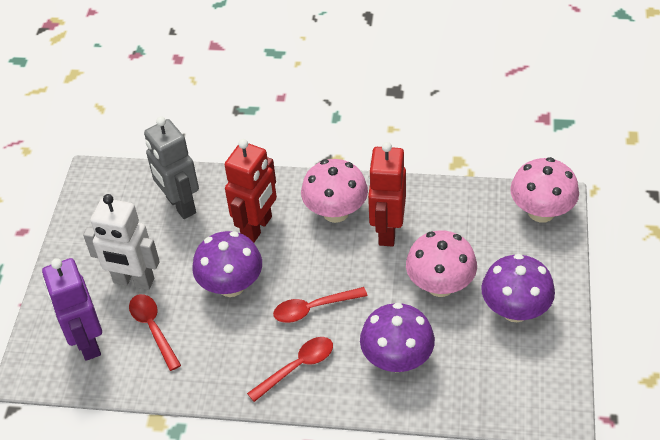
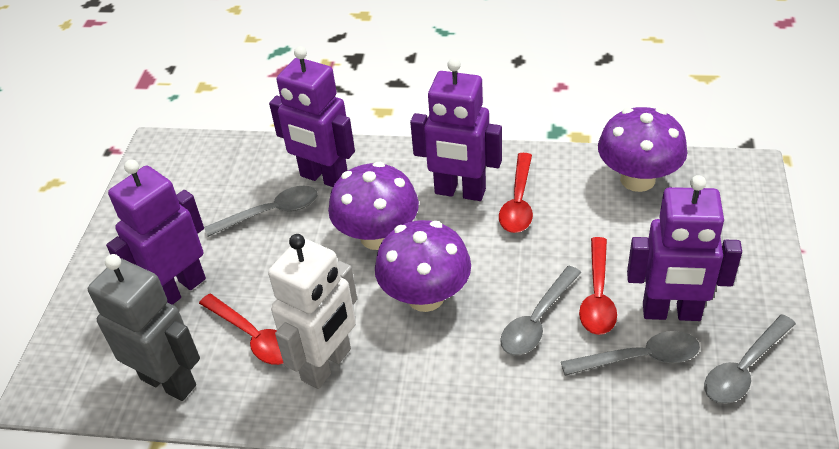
grey spoon: none = 0 -> [204,186,318,237] [500,266,581,355] [561,331,700,376] [704,314,796,404] = 4
pink mushroom: [301,159,368,223] [406,230,477,297] [510,157,579,223] = 3 -> none = 0
purple robot: [42,258,102,361] = 1 -> [106,160,206,305] [269,46,355,187] [410,58,502,201] [627,175,742,321] = 4
red robot: [225,139,277,243] [368,142,406,247] = 2 -> none = 0

